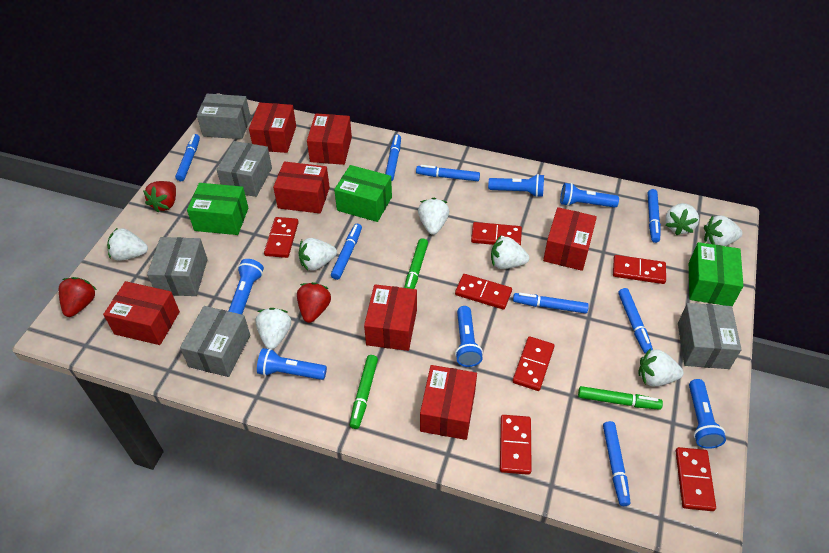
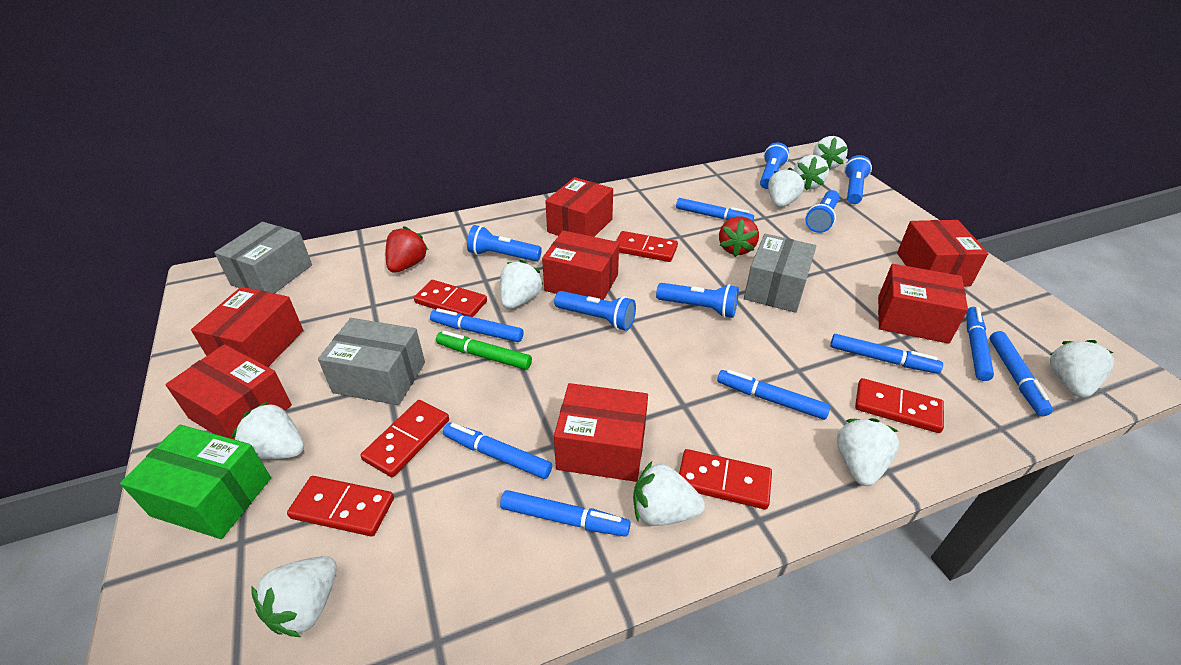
green box: [187,183,248,235] [334,165,392,222] [689,242,743,306] = 3 -> [120,425,271,539] = 1
green marker: [350,355,378,429] [404,238,428,289] [578,386,663,410] = 3 -> [436,331,532,370] = 1
grey box: [147,237,208,296] [180,306,250,377] [197,94,251,139] [217,141,272,197] [678,303,742,369] = 5 -> [214,222,312,294] [318,318,425,405] [744,234,816,313] = 3
red domino: [264,217,299,258] [455,274,512,310] [471,222,522,246] [500,415,532,475] [513,336,554,391] [613,255,666,284] [676,447,716,511] = 7 -> [287,476,394,536] [361,400,449,477] [414,280,487,317] [616,231,678,262] [679,449,772,509] [855,378,944,433] = 6
red strawberry: [59,277,97,317] [143,181,176,213] [297,282,331,323] = 3 -> [386,226,428,273] [719,216,759,257] = 2
white strawberry: [107,227,148,261] [255,308,291,349] [299,238,337,271] [418,198,449,235] [491,236,529,269] [638,348,684,386] [665,203,699,235] [704,215,742,246] = 8 -> [232,401,304,460] [251,556,336,637] [500,260,543,309] [633,462,705,526] [768,167,805,207] [793,155,829,191] [813,136,848,169] [837,418,899,486] [1050,340,1114,398] = 9

